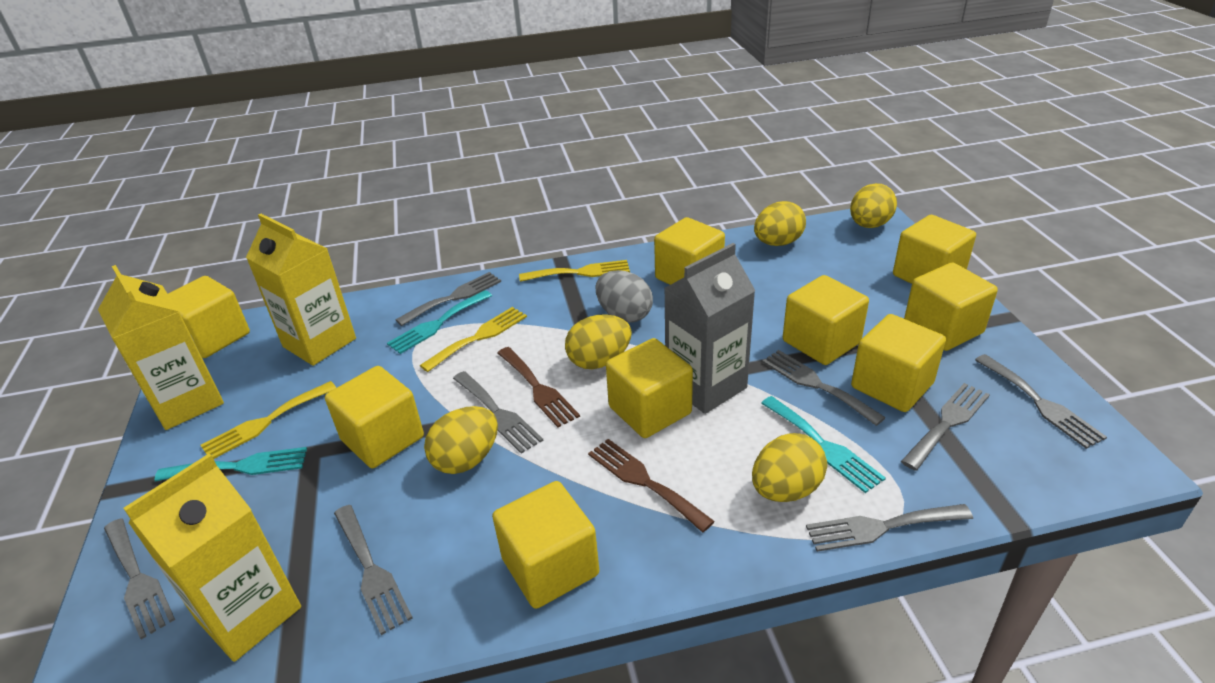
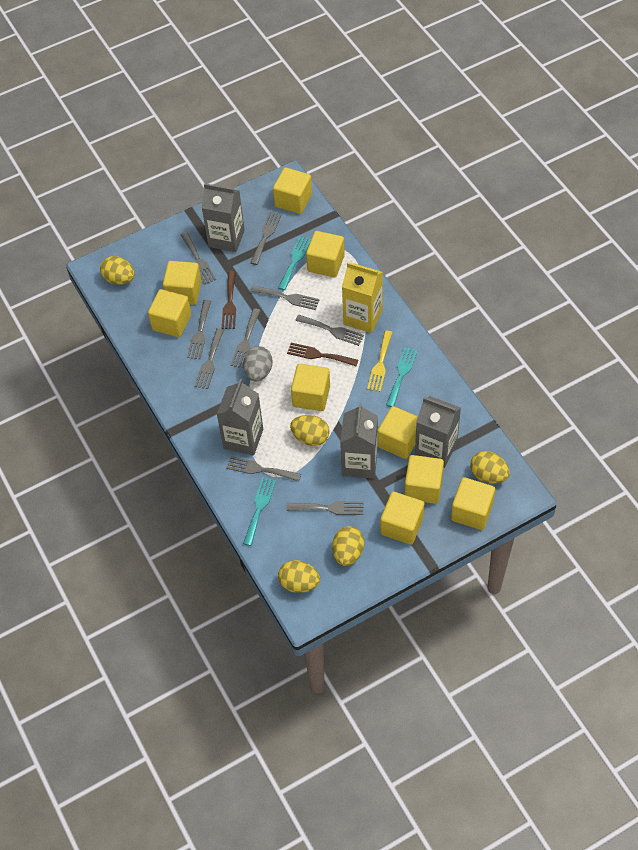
grey carton: [664,243,756,414] = 1 -> [202,183,245,252] [217,379,263,456] [340,403,378,479] [415,396,461,468] = 4
grey fork: [104,518,175,640] [334,505,412,635] [395,272,501,326] [453,371,543,454] [762,350,886,426] [806,504,973,552] [901,383,990,471] [975,354,1107,449] = 8 -> [181,232,216,285] [187,300,211,359] [195,328,224,389] [226,456,301,481] [231,308,261,368] [250,212,281,265] [250,286,320,310] [287,501,363,515] [295,315,364,346] = 9
yellow carton: [98,265,224,430] [123,454,301,662] [246,214,356,366] = 3 -> [342,262,383,333] = 1
yellow fork: [201,381,336,459] [420,307,527,372] [519,260,630,282] = 3 -> [367,331,393,392] = 1

